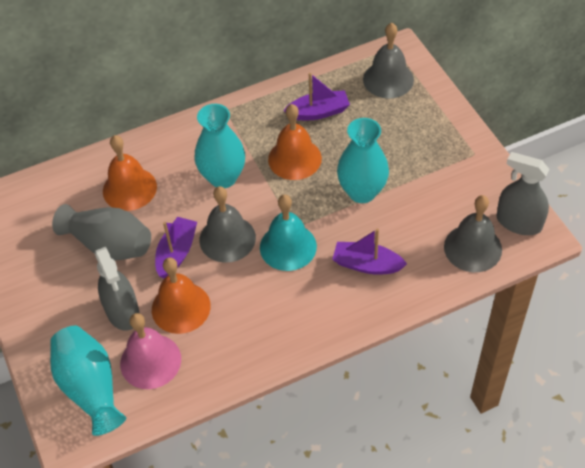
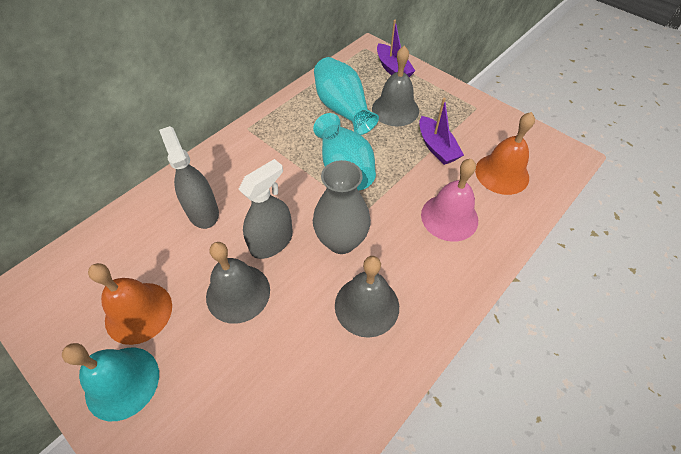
orange bell: [103,135,157,211] [152,258,211,334] [268,104,322,180] = 3 -> [88,263,172,345] [475,112,535,195] = 2
purple boat: [155,217,197,279] [283,73,350,120] [332,228,407,275] = 3 -> [377,20,415,77] [419,98,464,165] = 2
turquoise vase: [50,326,126,436] [195,104,245,188] [337,118,389,203] = 3 -> [313,113,376,191] [314,57,379,135] = 2

